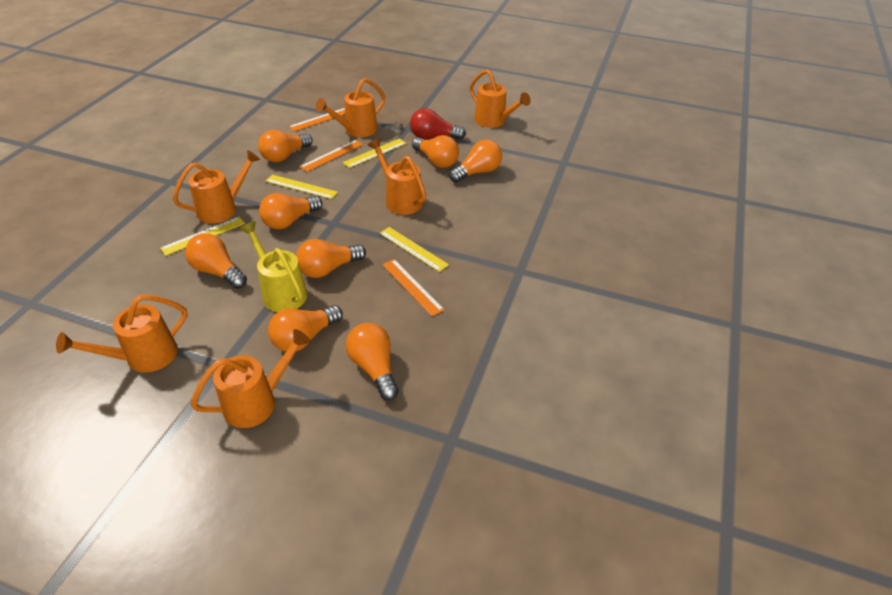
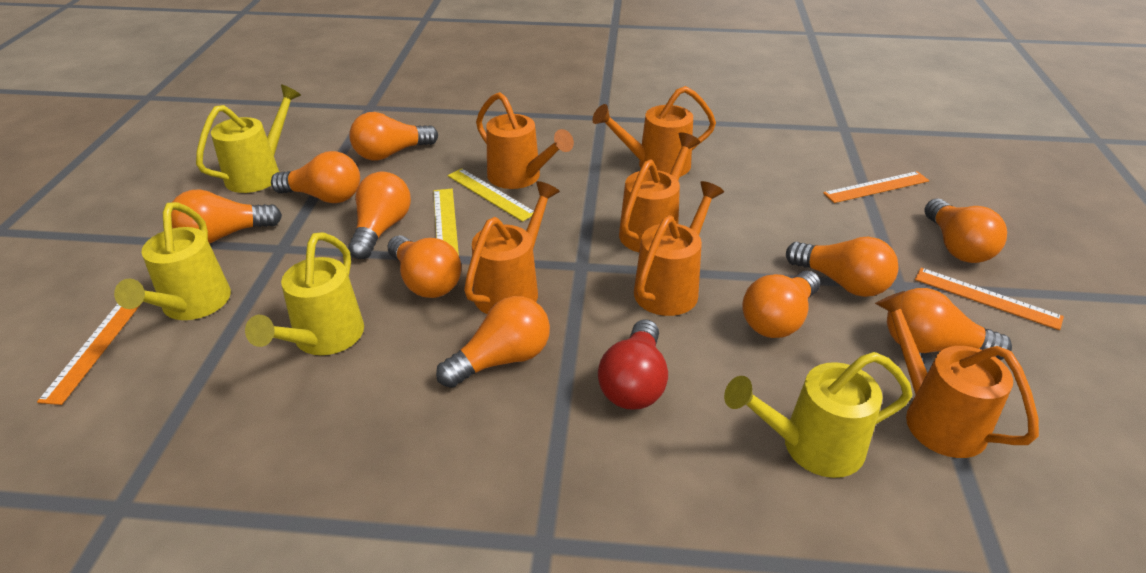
orange light bulb: [185,233,247,289] [258,130,313,162] [259,193,323,229] [268,305,343,352] [296,239,366,278] [346,323,399,400] [412,135,459,168] [449,139,502,183] = 8 -> [171,189,282,243] [271,151,360,203] [348,172,411,259] [349,112,438,160] [388,235,462,298] [436,296,550,388] [742,271,820,338] [786,237,899,297] [887,288,1012,360] [925,199,1007,263] = 10
yellow ruler: [160,217,245,256] [266,175,338,199] [343,138,407,168] [380,227,449,272] = 4 -> [434,189,459,255] [448,168,534,222] = 2
yellow watering can: [239,221,307,312] = 1 -> [114,202,231,320] [196,84,301,193] [245,232,364,355] [724,352,912,478] = 4

